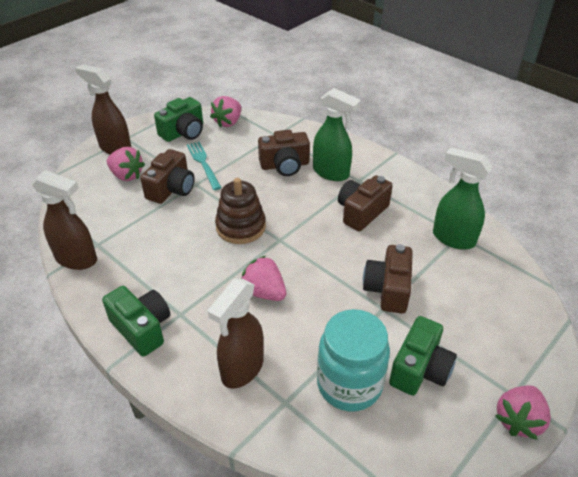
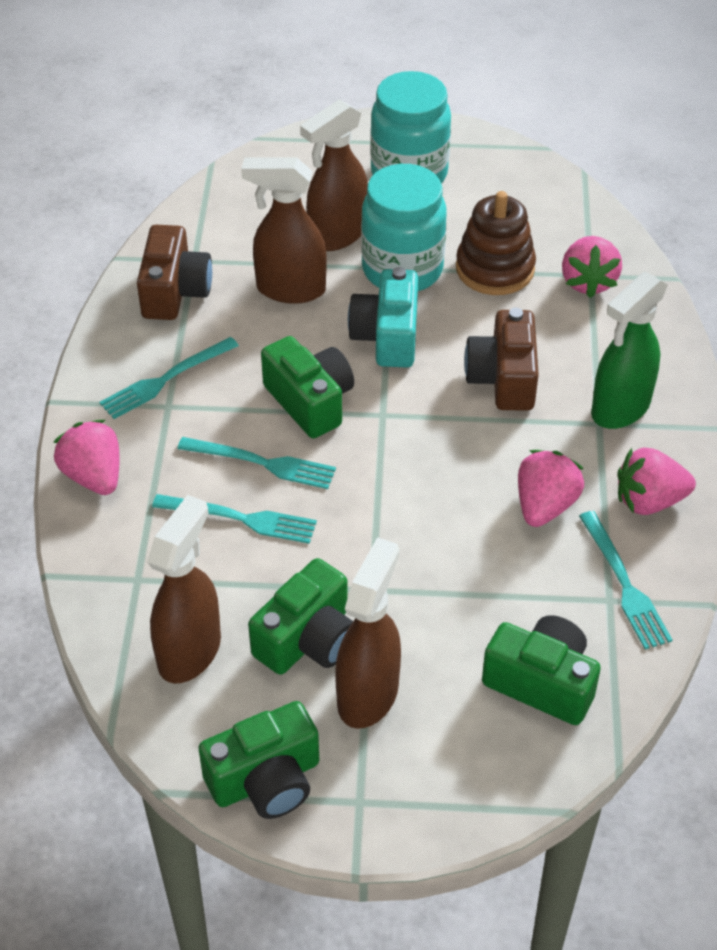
brown camera: [140,149,195,204] [258,130,310,176] [338,175,393,231] [363,244,413,313] = 4 -> [137,225,212,320] [464,308,539,411] = 2
brown spray bottle: [32,170,97,270] [75,64,131,155] [208,278,264,389] = 3 -> [147,495,221,683] [241,157,326,304] [300,99,368,251] [335,537,401,729] = 4
green camera: [102,286,171,356] [154,97,203,142] [389,316,457,395] = 3 -> [198,701,319,819] [248,558,353,675] [261,336,354,438] [482,615,601,725] = 4
green spray bottle: [313,88,361,181] [433,147,492,250] = 2 -> [591,272,668,429] = 1
turquoise camera: none = 0 -> [348,267,418,368] = 1
turquoise fork: [187,142,222,190] = 1 -> [100,337,239,419] [152,494,317,544] [177,437,336,489] [579,511,673,649] = 4
turquoise jar: [317,309,390,411] = 1 -> [361,164,447,291] [370,71,451,184] = 2

